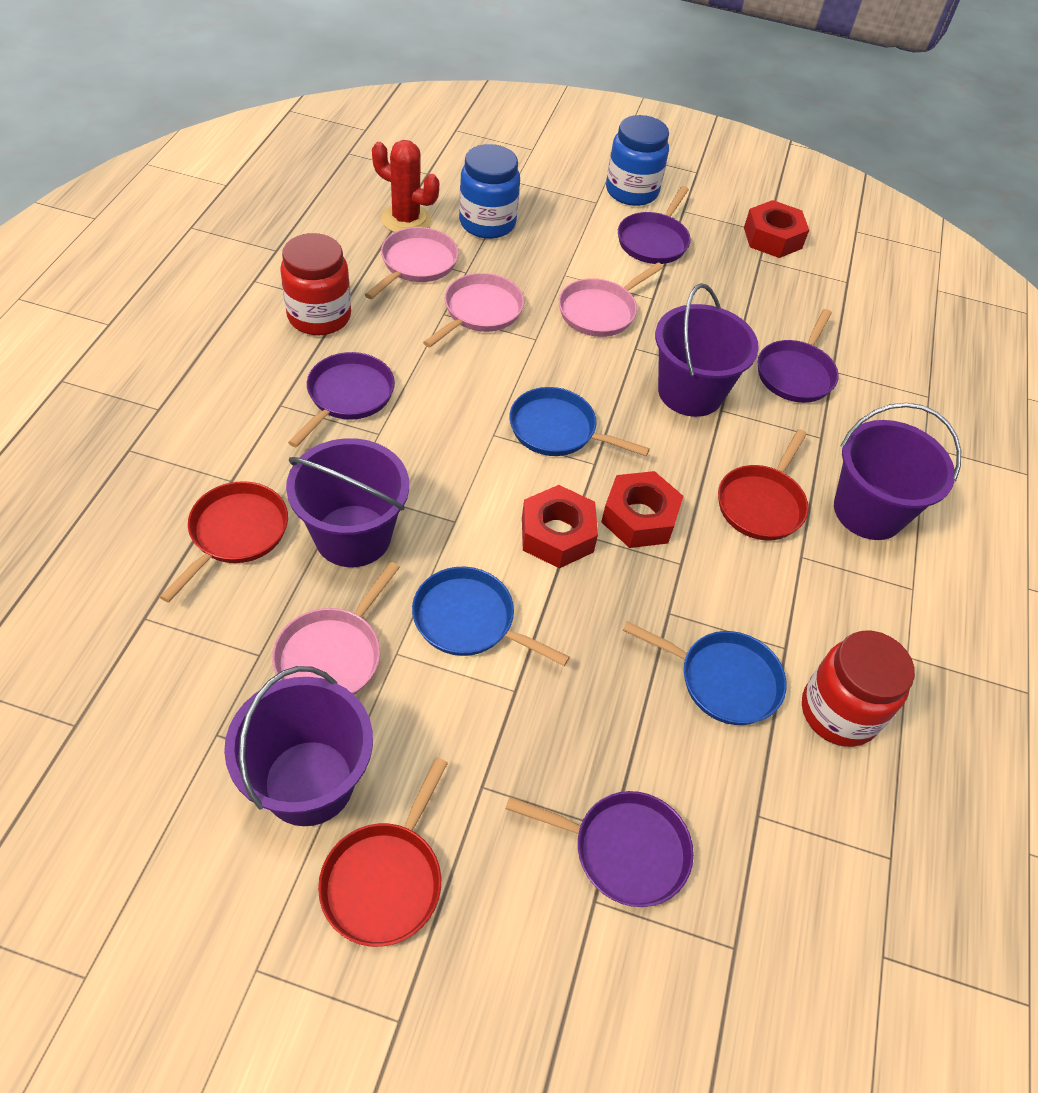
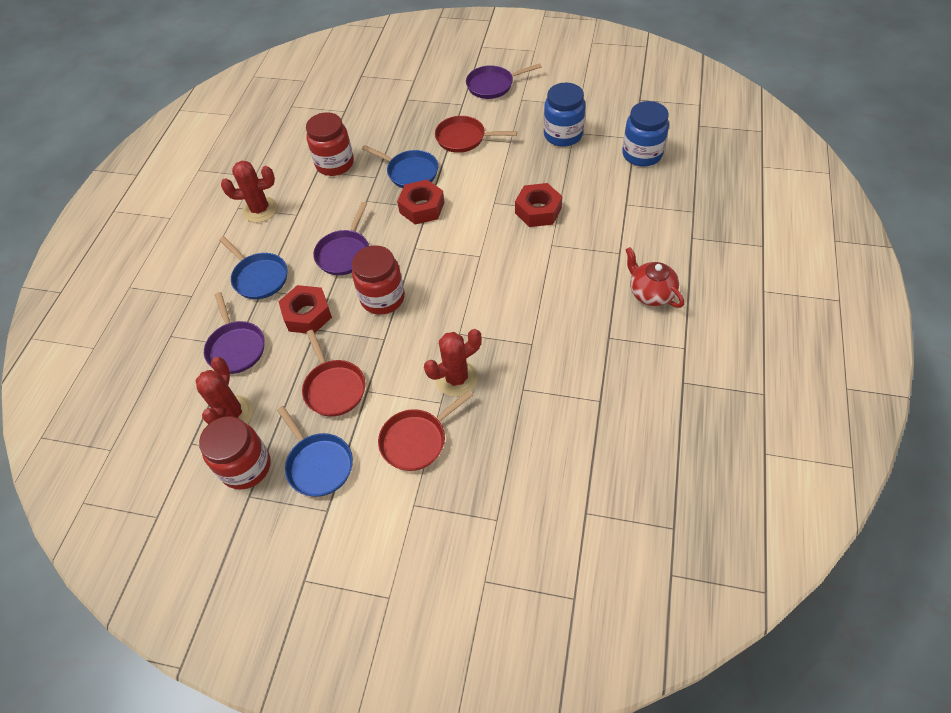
pink pan: [272,562,400,695] [365,227,458,299] [423,273,524,348] [559,263,663,337] = 4 -> none = 0
purple bucket: [224,666,373,826] [286,438,409,567] [655,283,759,417] [834,403,961,540] = 4 -> none = 0
purple pan: [288,352,395,447] [506,791,694,907] [618,186,691,264] [758,309,839,403] = 4 -> [204,292,265,374] [313,202,369,275] [466,63,542,99] = 3
red cactus: [372,140,439,232] = 1 -> [196,357,253,424] [221,161,278,223] [424,329,481,397] = 3
red jar: [280,233,351,335] [802,631,915,747] = 2 -> [199,416,271,490] [306,112,354,176] [352,245,405,315] = 3
red teapot: none = 0 -> [626,247,684,308] = 1

